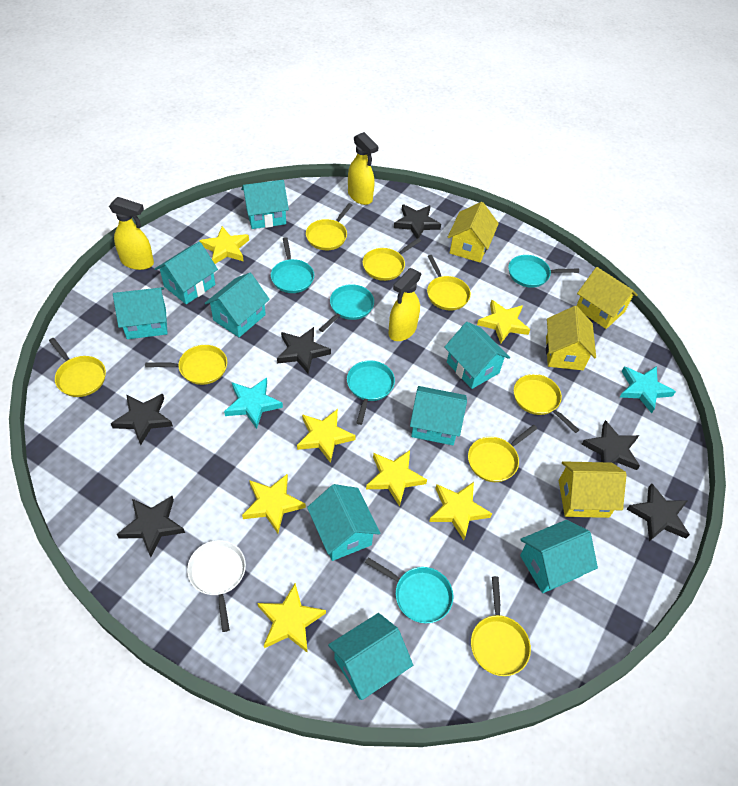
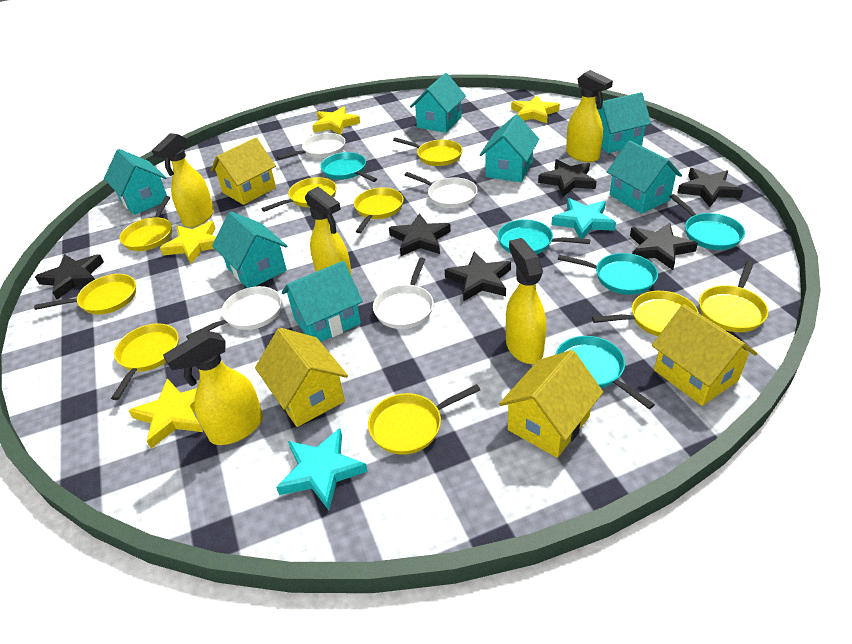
turquoise house: [113,287,168,339] [155,242,218,304] [205,273,270,337] [241,180,289,229] [307,484,380,561] [328,613,413,700] [410,386,467,445] [444,322,510,389] [520,520,598,593] = 9 -> [104,149,167,215] [212,211,287,288] [282,261,363,342] [410,73,466,133] [480,114,539,182] [596,92,651,153] [607,141,682,214] = 7
white pan: [187,540,246,632] = 1 -> [186,286,282,339] [277,133,345,160] [373,258,434,329] [405,172,478,208] = 4
yellow pan: [49,338,106,397] [145,345,227,385] [306,203,352,250] [362,238,421,281] [427,255,471,311] [468,425,537,482] [471,576,531,676] [514,374,579,433] = 8 -> [34,274,136,314] [111,323,179,400] [119,196,172,251] [261,177,336,212] [354,188,404,233] [368,384,480,455] [393,137,462,166] [592,291,699,336] [699,260,768,332] = 9
yellow spray bottle: [109,197,154,270] [348,132,379,205] [388,268,422,341] = 3 -> [152,133,214,228] [163,330,263,445] [305,187,352,276] [506,238,546,364] [566,70,613,162] = 5
yellow star: [199,226,249,264] [242,474,306,533] [257,583,326,653] [297,409,356,463] [366,450,427,507] [429,482,492,540] [477,300,530,344] = 7 -> [128,378,203,449] [160,221,216,264] [312,106,360,135] [511,96,560,123] = 4

